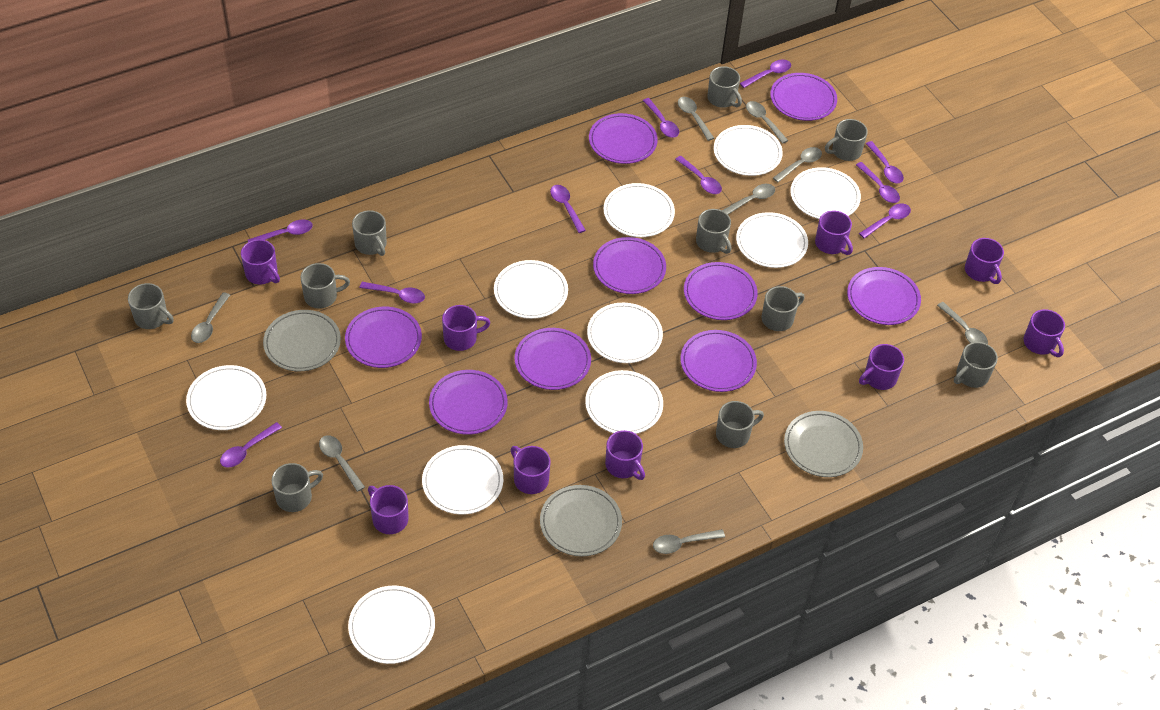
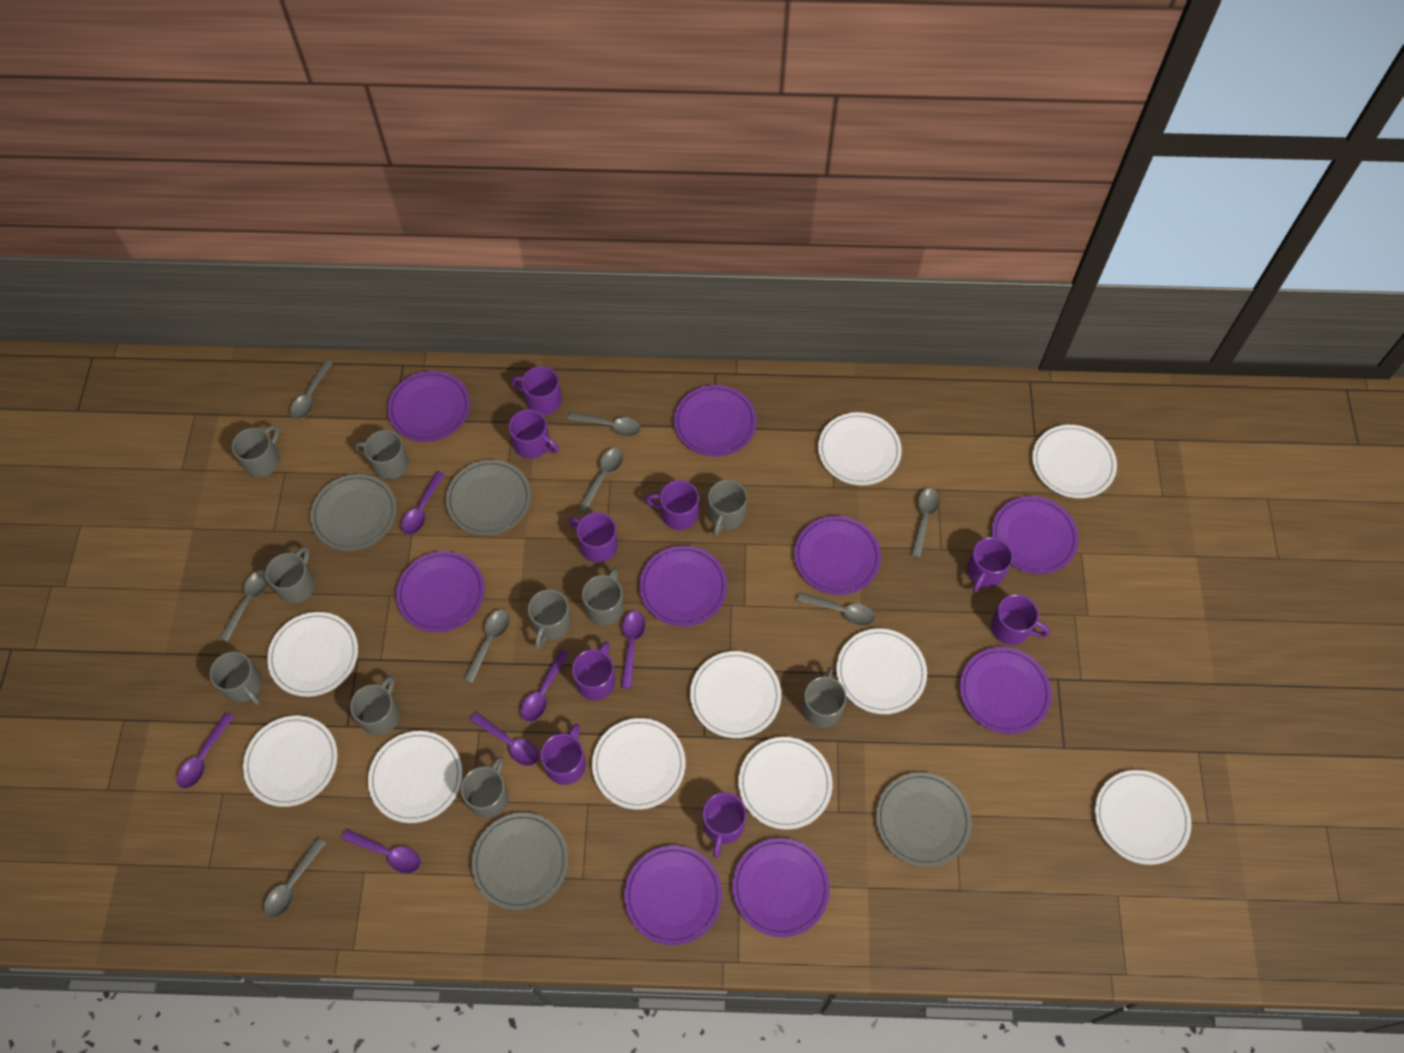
grey plate: [263,310,341,371] [540,485,622,556] [784,411,863,477] = 3 -> [310,474,397,551] [446,460,531,536] [472,813,569,910] [876,772,972,867] = 4
purple spoon: [220,422,282,468] [248,220,313,242] [360,282,425,303] [550,185,586,233] [643,98,679,138] [675,156,722,194] [740,60,791,88] [856,162,900,203] [859,204,911,239] [866,141,904,183] = 10 -> [177,713,234,789] [341,829,421,873] [401,471,445,535] [470,712,539,766] [521,650,570,722] [621,611,645,688] = 6

